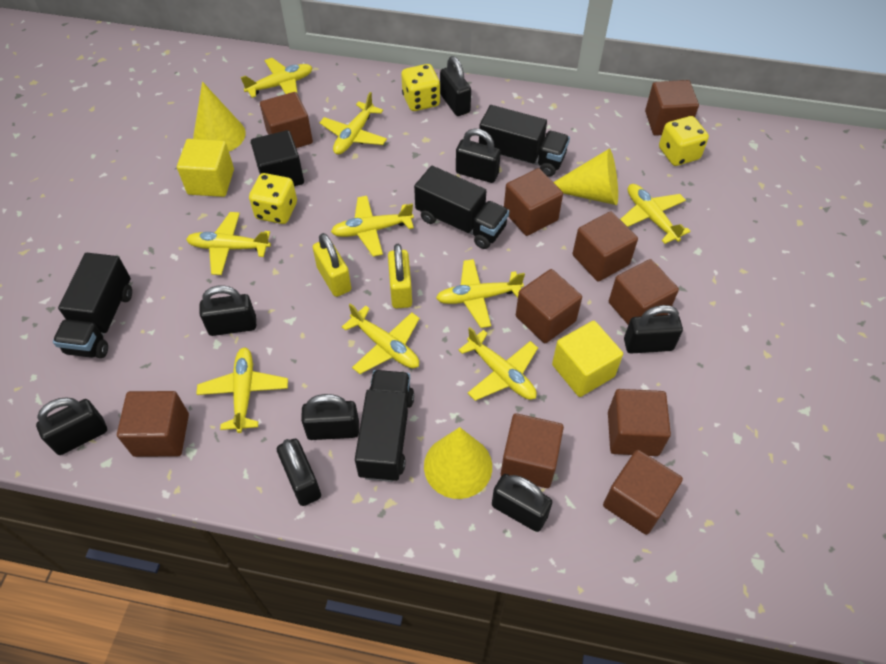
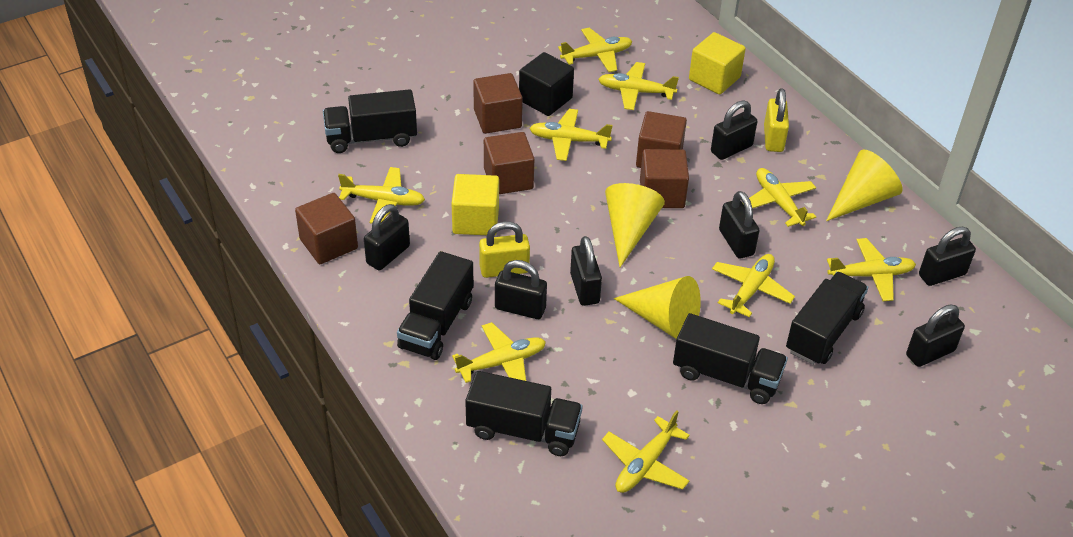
black padlock: [36,397,107,455] [200,286,256,336] [277,439,321,506] [301,394,359,440] [440,56,471,116] [456,129,501,183] [492,474,552,532] [624,305,683,354] = 8 -> [364,204,410,270] [495,260,547,319] [570,236,602,306] [711,100,757,160] [719,191,759,259] [906,304,965,367] [919,227,976,286] = 7
black truck: [53,253,132,358] [355,370,414,482] [414,166,509,249] [479,105,570,177] = 4 -> [323,89,417,153] [397,251,474,360] [465,371,583,456] [673,313,788,404] [786,272,868,365] = 5
brown cube: [117,391,189,457] [260,92,313,148] [501,413,564,488] [504,168,563,236] [516,269,582,343] [572,211,638,282] [603,450,683,535] [608,389,671,456] [609,259,679,325] [645,80,699,136] = 10 -> [295,193,358,264] [473,73,522,134] [484,132,534,194] [636,111,687,168] [640,149,689,208] = 5
yellow dice: [249,173,297,224] [401,64,440,111] [659,116,709,166] = 3 -> none = 0

